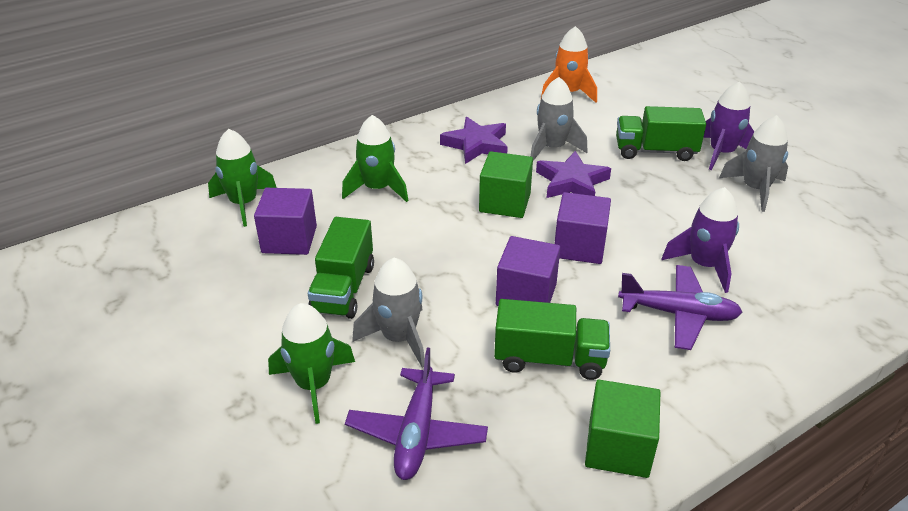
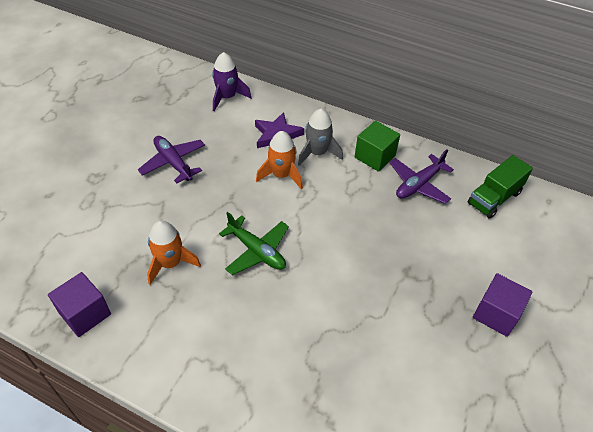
green cube: [479,151,533,218] [585,380,660,478] = 2 -> [355,121,400,172] = 1
green plane: none = 0 -> [219,212,289,275] = 1
green rocket: [208,129,277,227] [268,303,355,424] [342,115,408,202] = 3 -> none = 0
green truck: [308,217,374,319] [494,299,610,380] [616,106,706,161] = 3 -> [468,155,533,219] = 1
grey rocket: [352,258,425,368] [530,77,587,161] [719,115,788,212] = 3 -> [298,109,343,166] = 1
orange rocket: [541,26,597,103] = 1 -> [147,220,201,285] [256,131,303,189] = 2
purple cube: [254,188,317,255] [496,236,560,306] [555,192,611,264] = 3 -> [48,272,111,337] [473,273,532,337] = 2
purple rocket: [662,187,739,293] [703,81,754,170] = 2 -> [212,52,251,111] = 1
purple star: [440,117,508,164] [536,151,611,198] = 2 -> [255,112,304,148] = 1

